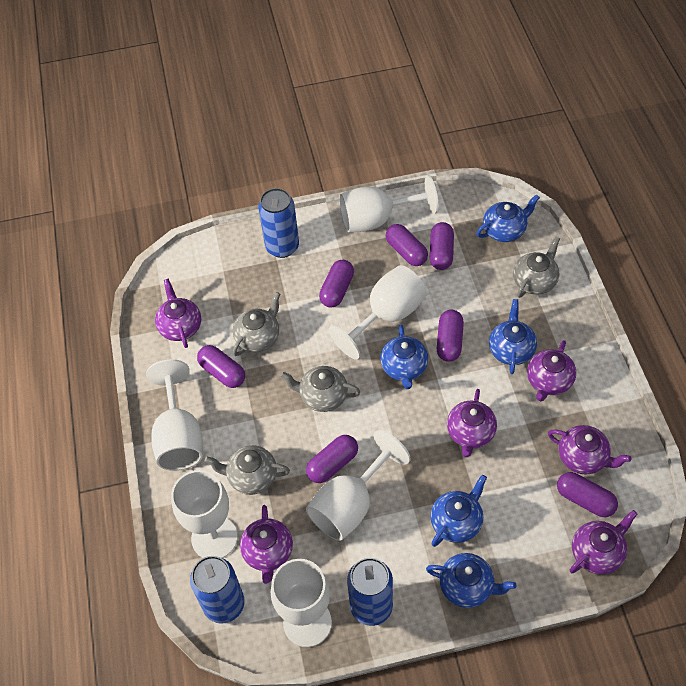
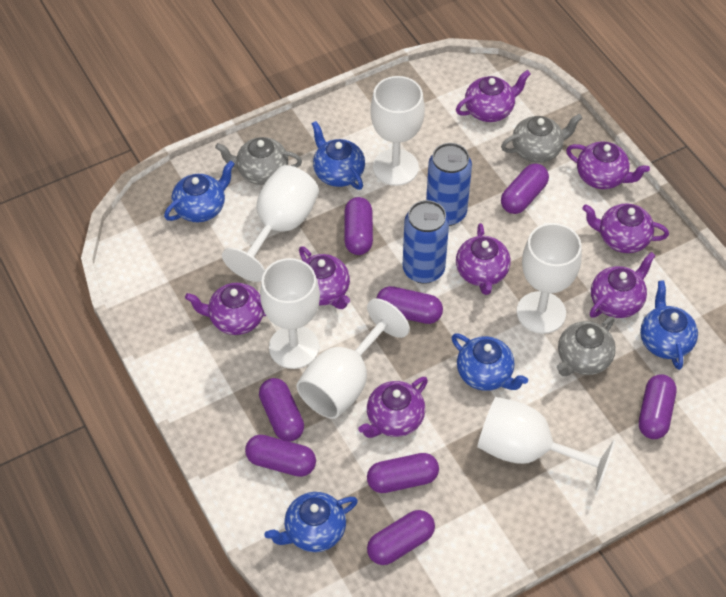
blue can: [190,556,244,624] [258,188,299,258] [347,558,393,626] = 3 -> [403,200,449,284] [426,143,472,226] = 2
grey teapot: [205,445,290,495] [233,292,280,356] [280,366,360,412] [513,236,560,298] = 4 -> [215,137,302,185] [501,114,582,163] [557,316,616,376] = 3
purple capsule: [197,345,245,388] [306,435,358,483] [319,260,354,308] [386,224,428,266] [430,222,454,270] [437,310,464,362] [557,472,618,517] = 7 -> [245,435,316,477] [259,378,304,442] [344,197,373,255] [367,453,439,493] [367,510,435,565] [377,286,443,324] [501,163,549,214] [639,374,676,439] = 8
purple teapot: [155,279,201,348] [240,505,293,584] [447,389,497,457] [527,340,576,401] [548,425,631,475] [570,510,637,574] = 6 -> [185,283,266,335] [299,246,350,309] [358,377,428,438] [456,70,531,122] [456,223,510,295] [566,142,650,189] [582,203,669,253] [590,252,656,318] = 8

